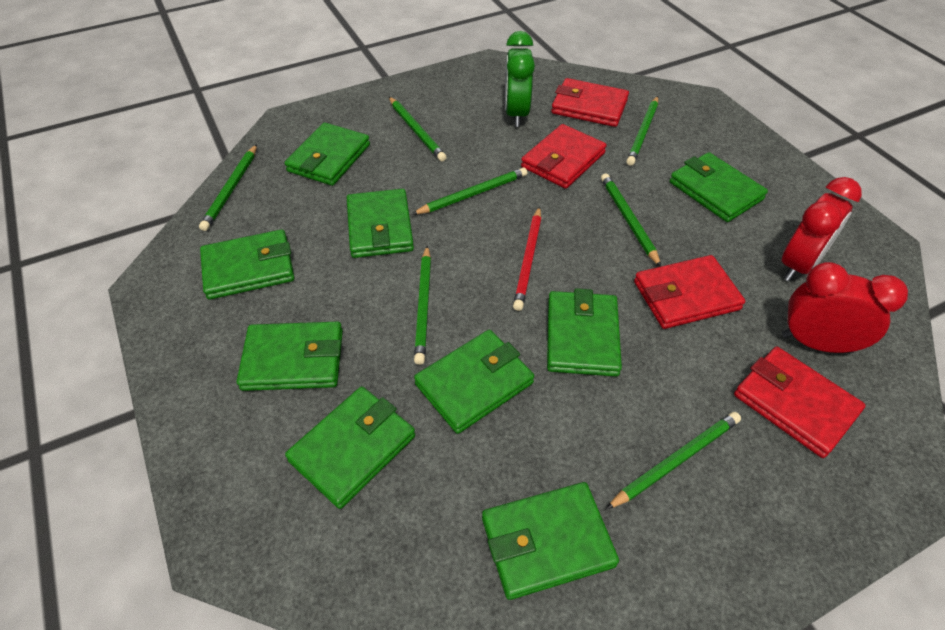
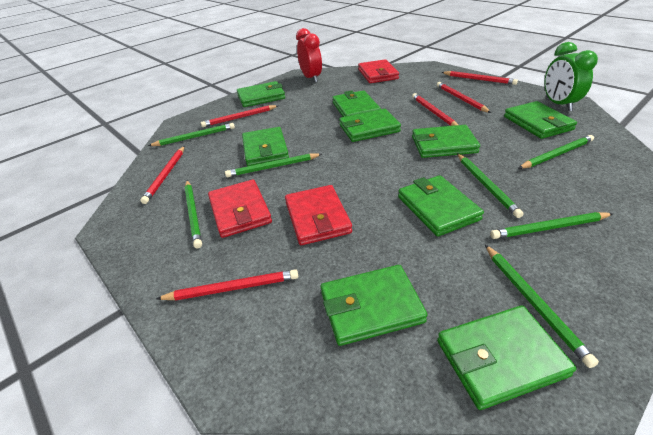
red clock: [781,177,862,281] [782,262,908,354] = 2 -> [296,28,322,83] = 1
red pencil: [513,206,541,311] = 1 -> [140,146,185,204] [156,269,298,300] [201,105,279,127] [412,93,458,126] [437,82,491,113] [441,71,518,85] = 6
red wallet: [521,124,607,189] [551,78,629,127] [634,255,745,329] [734,347,866,458] = 4 -> [208,179,272,238] [285,185,352,245] [358,59,399,83] = 3

